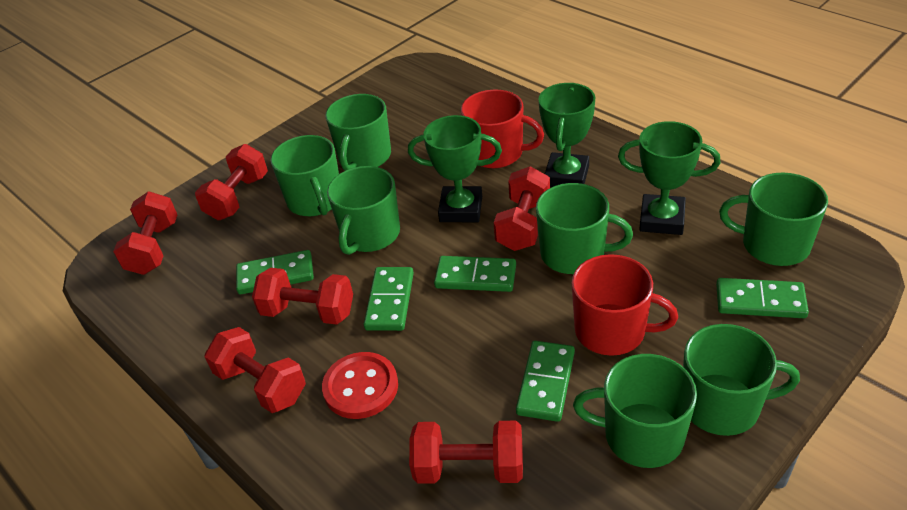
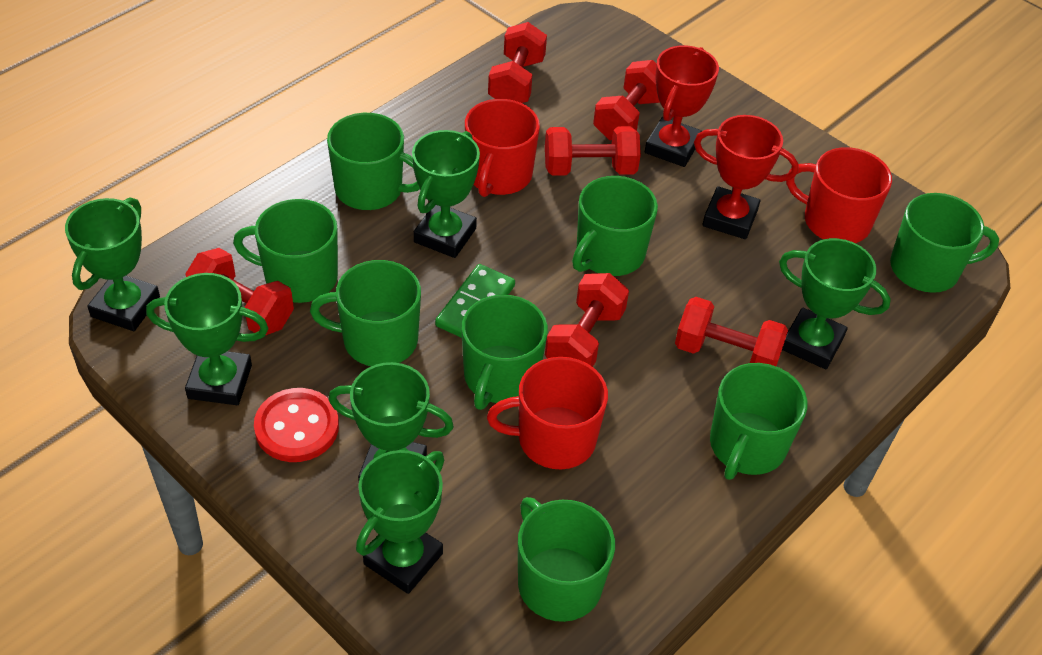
green domino: [236,250,314,295] [364,267,414,331] [434,256,516,292] [516,341,575,422] [716,278,809,318] = 5 -> [435,264,515,338] = 1
green mug: [270,135,339,216] [325,94,391,171] [327,166,400,255] [536,183,633,274] [573,354,697,468] [683,324,800,436] [719,173,828,266] = 7 -> [233,199,338,303] [310,260,421,366] [327,113,420,210] [461,295,548,410] [518,497,615,622] [572,176,658,276] [710,363,807,480] [890,193,999,293] = 8
green trophy: [408,115,502,222] [539,83,595,187] [618,121,721,235] = 3 -> [65,198,160,331] [146,273,268,405] [328,362,454,479] [356,450,444,594] [412,130,480,258] [779,238,891,369] = 6
red mug: [461,90,544,168] [572,254,678,356] = 2 -> [465,99,540,197] [487,357,608,469] [786,147,892,243] = 3
red trophy: none = 0 -> [645,45,719,167] [694,115,799,239] = 2

